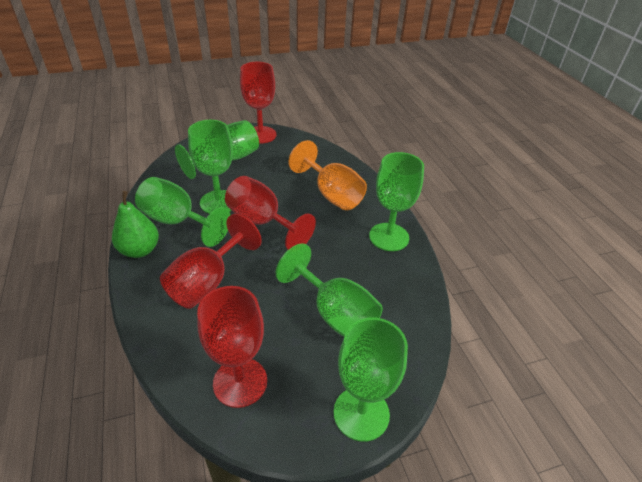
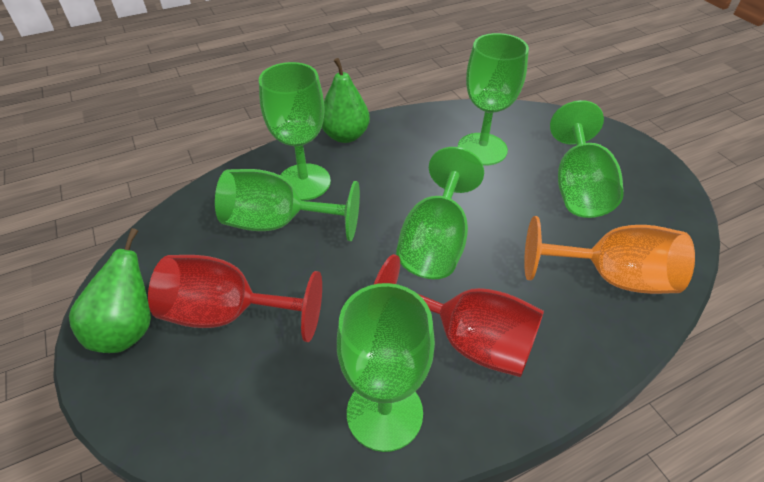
green pear: [112,191,159,258] = 1 -> [69,228,151,353] [322,58,370,143] = 2
red goblet: [160,214,262,309] [197,286,267,408] [225,176,316,250] [240,62,276,144] = 4 -> [148,255,322,342] [374,254,544,377] = 2

